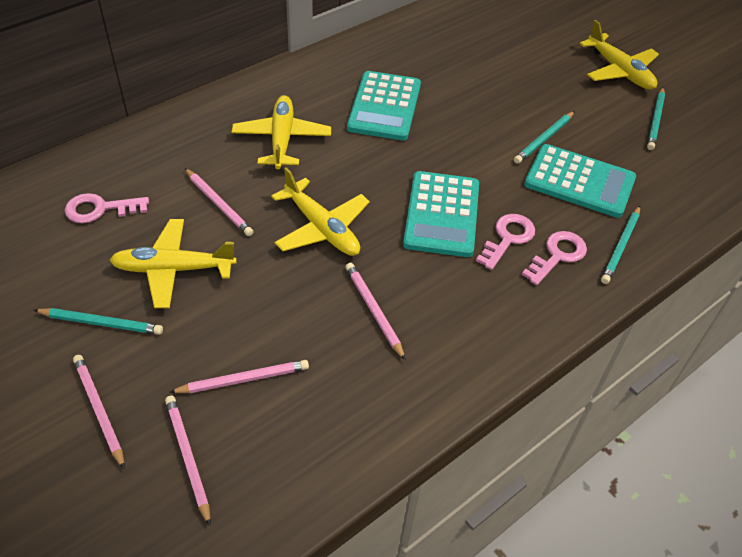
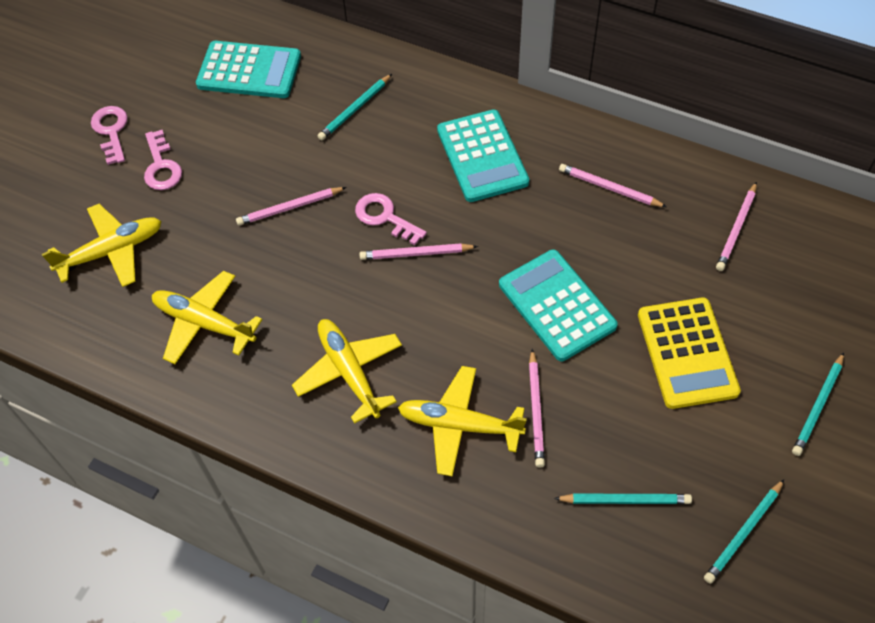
yellow calculator: none = 0 -> [638,298,741,409] = 1

